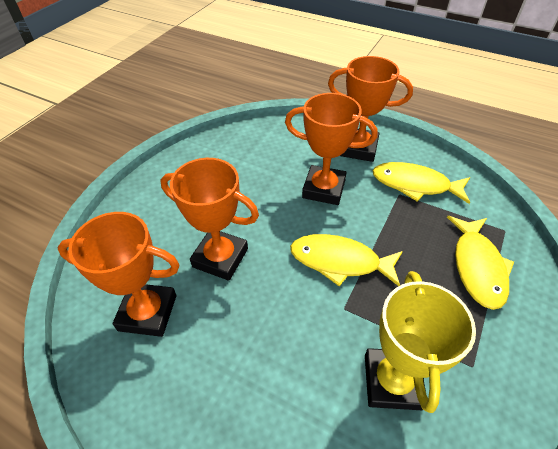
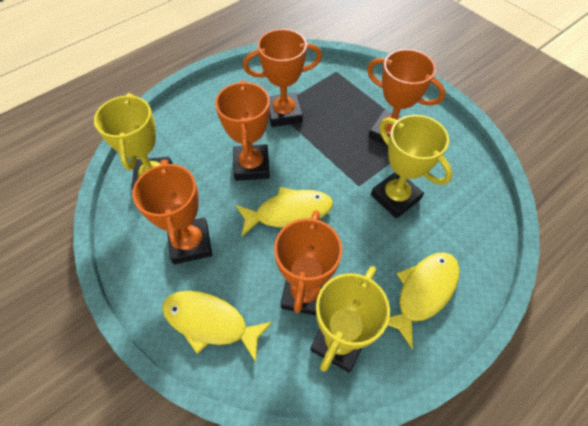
orange trophy: [57,212,180,337] [160,158,259,281] [285,93,378,205] [328,56,413,162] = 4 -> [132,160,212,264] [215,80,270,181] [243,29,322,127] [274,210,342,316] [367,49,446,146] = 5
yellow trophy: [365,271,476,413] = 1 -> [94,93,173,190] [310,266,390,373] [371,115,453,218] = 3

